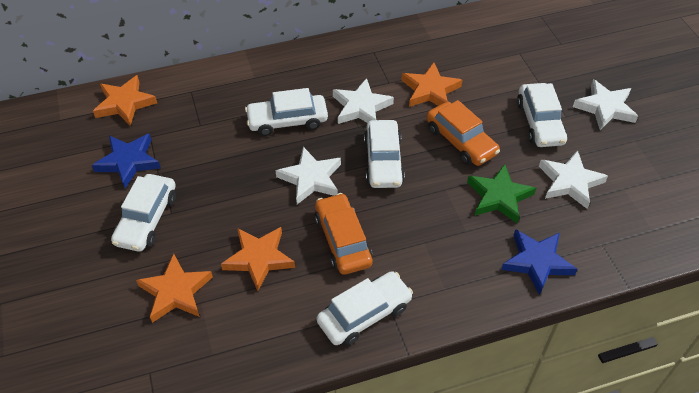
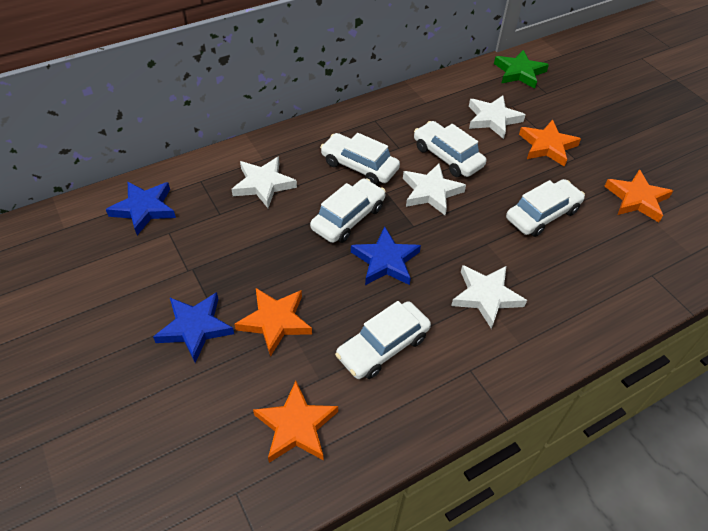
blue star: [92,133,161,189] [501,229,577,295] = 2 -> [106,182,176,235] [153,292,234,363] [351,227,421,285] = 3
orange car: [315,193,373,275] [426,100,500,166] = 2 -> none = 0

